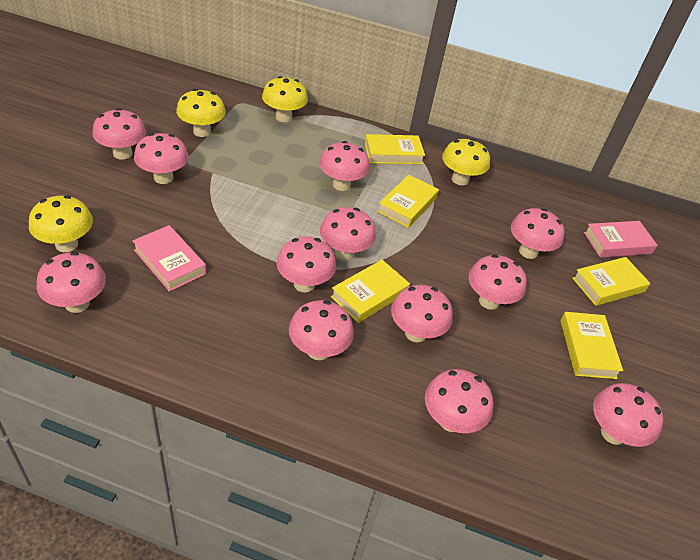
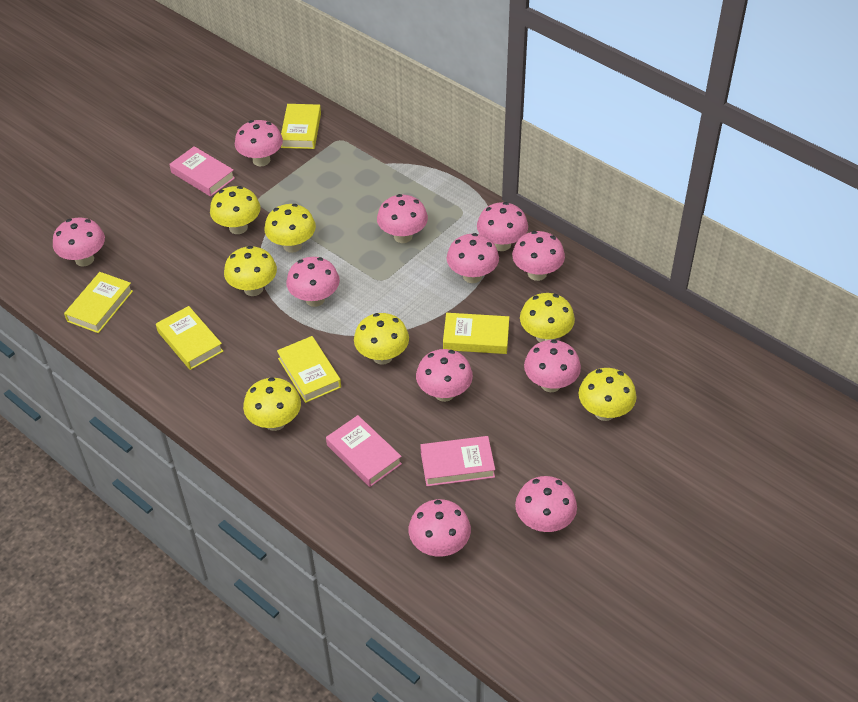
pink book: [132,225,206,292] [584,221,657,258] = 2 -> [169,146,235,197] [326,415,402,487] [420,436,495,486] = 3
pink mushroom: [36,252,106,313] [92,108,146,160] [134,133,189,184] [277,236,336,293] [289,300,354,360] [319,141,370,191] [320,207,376,260] [391,285,453,342] [425,369,493,433] [468,254,527,310] [511,208,564,259] [593,383,664,447] = 12 -> [53,218,105,266] [235,120,283,166] [286,257,340,307] [377,194,428,243] [409,499,471,557] [416,349,473,402] [447,233,499,283] [477,202,528,251] [512,231,565,281] [515,476,577,532] [524,340,581,392] = 11
yellow mushroom: [29,195,93,252] [176,89,226,137] [262,76,308,122] [442,139,490,186] = 4 -> [210,186,261,234] [224,246,277,296] [243,377,301,431] [264,204,316,253] [354,313,409,365] [520,293,575,342] [579,368,637,421] = 7

